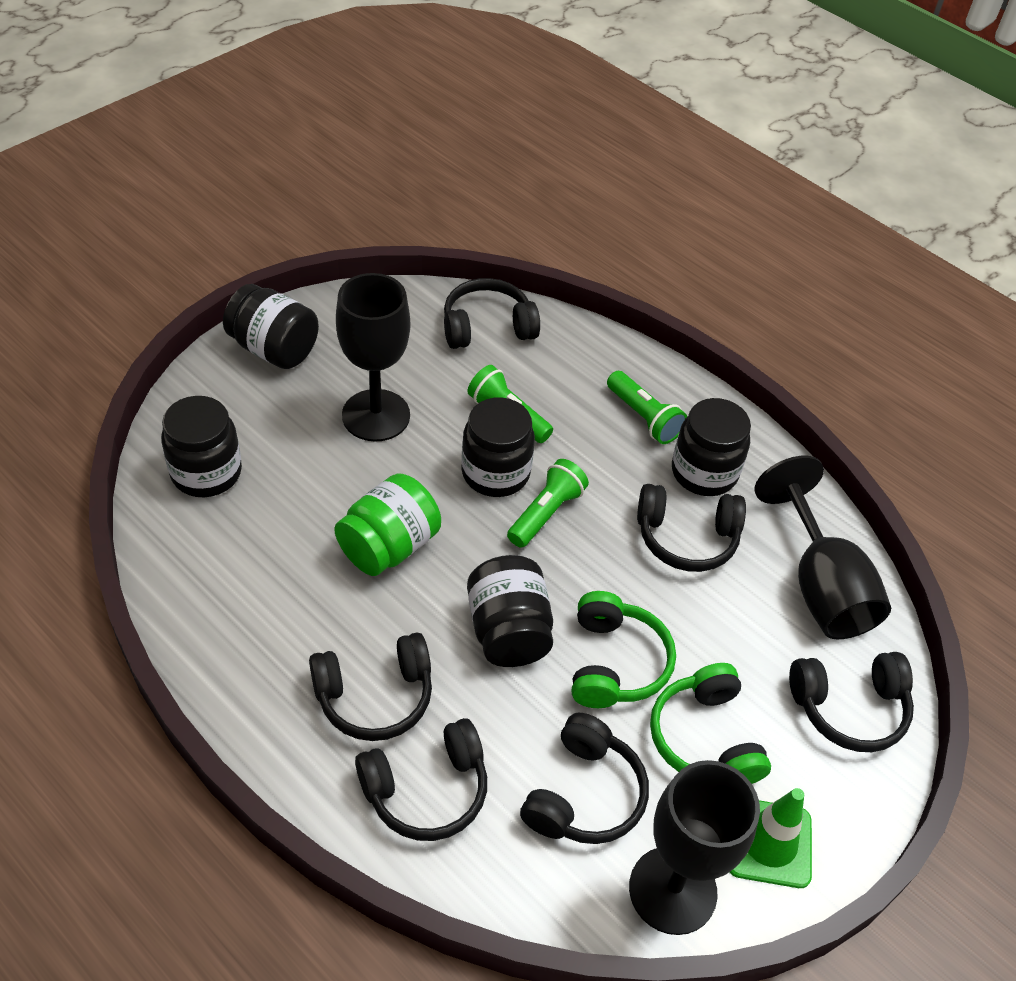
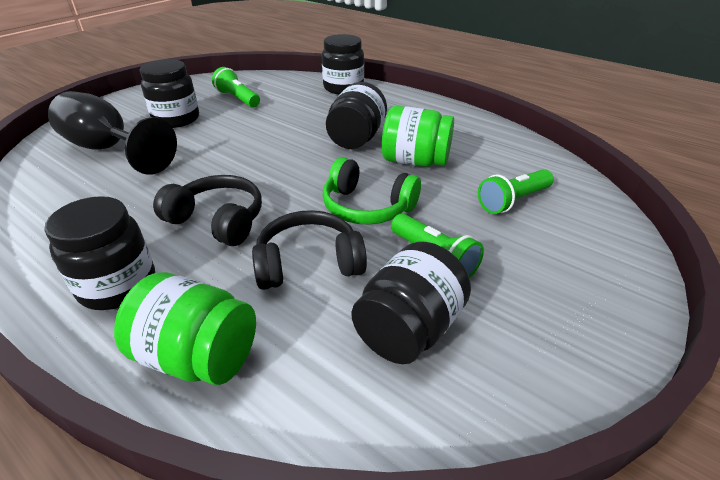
black goblet: [336,273,410,442] [629,760,760,935] [755,456,891,639] = 3 -> [48,91,177,175] = 1
black headphones: [309,633,432,741] [355,718,487,841] [444,278,540,349] [520,713,649,844] [637,484,746,572] [789,652,914,752] = 6 -> [153,175,262,246] [252,210,367,290] = 2
green headphones: [572,591,676,708] [650,663,771,784] = 2 -> [323,157,421,225] = 1
green jar: [334,473,441,576] = 1 -> [114,272,256,385] [382,106,454,167] = 2
green traffic cone: [730,788,812,888] = 1 -> none = 0

